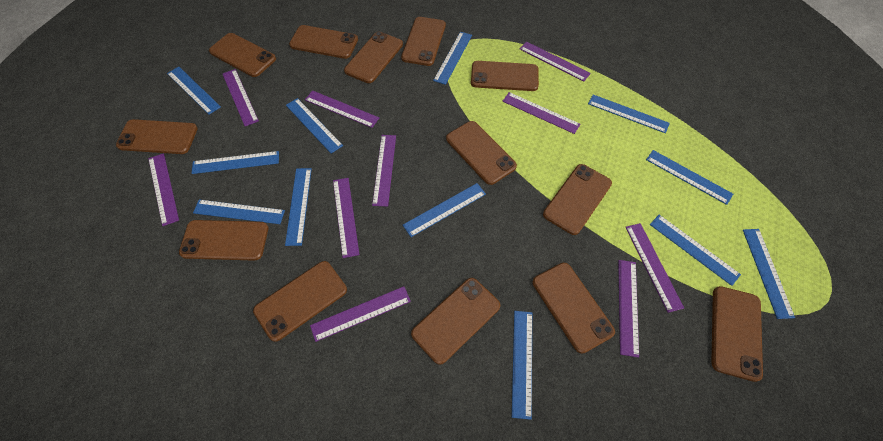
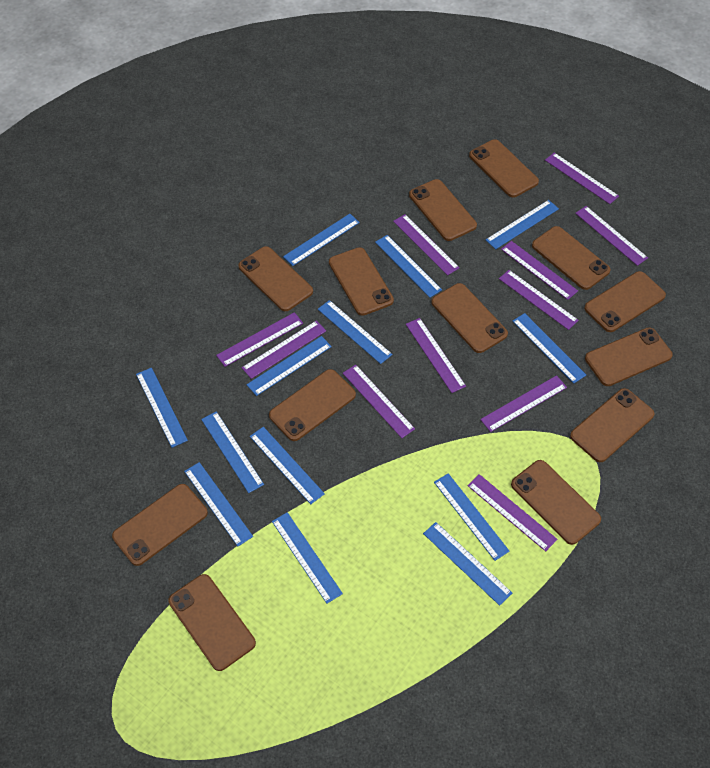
blue ruler: [167,67,221,115] [192,151,279,174] [193,200,285,224] [285,168,312,246] [286,98,343,154] [403,183,486,237] [433,32,472,85] [512,311,532,420] [588,94,670,133] [646,150,733,205] [650,215,741,286] [743,229,795,319] = 12 -> [136,368,188,448] [184,462,253,546] [201,411,264,493] [247,336,332,396] [250,427,325,504] [272,512,343,604] [283,214,360,266] [318,300,393,364] [375,235,442,298] [423,522,512,606] [434,473,510,561] [486,200,559,249] [513,313,586,384] = 13
purple ruler: [148,153,179,226] [223,69,259,126] [305,90,379,128] [310,286,411,342] [333,178,359,258] [372,135,396,206] [503,92,580,134] [520,41,591,81] [618,260,639,357] [625,223,684,313] = 10 -> [216,312,303,367] [242,320,326,379] [343,365,415,438] [393,214,460,276] [406,318,466,393] [467,474,557,552] [480,375,567,432] [499,270,579,330] [501,241,578,300] [545,153,619,204] [575,206,648,266] = 11

